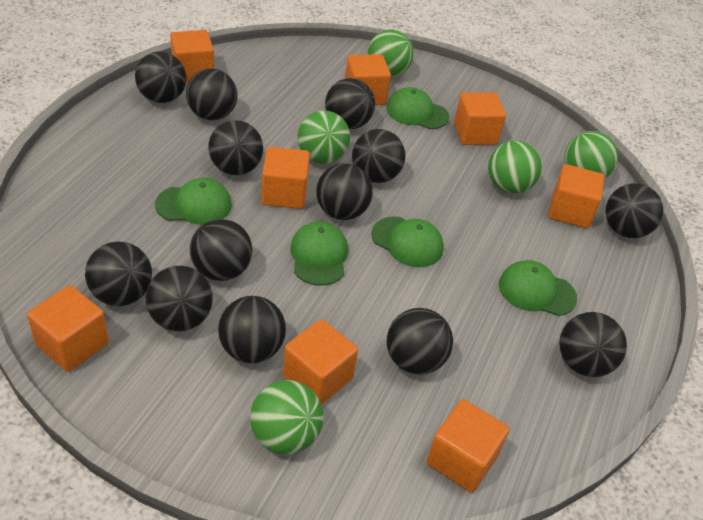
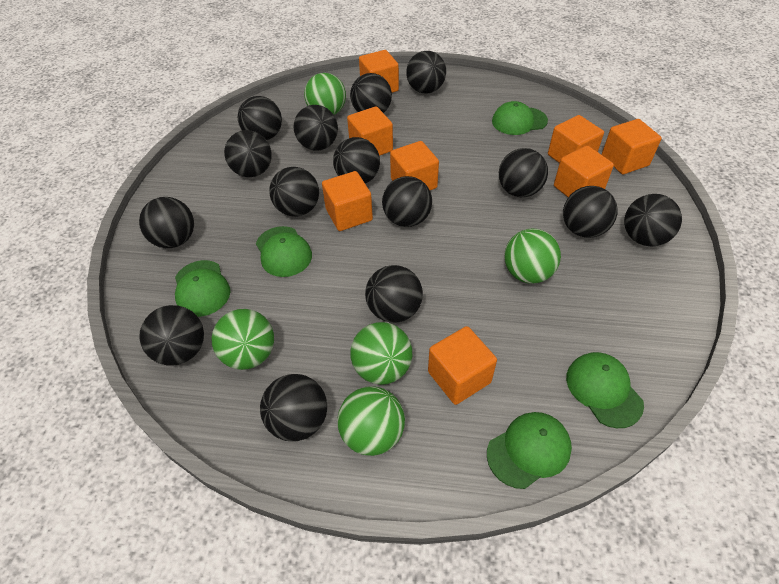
black ball: [85,242,152,306] [135,52,186,103] [146,266,213,331] [186,68,238,120] [190,219,252,281] [208,120,263,175] [218,296,286,363] [316,163,373,220] [325,78,375,129] [352,129,406,183] [387,308,453,375] [559,312,627,377] [605,183,663,238] = 13 -> [139,197,194,248] [139,305,204,366] [224,130,272,177] [238,96,282,140] [260,374,327,441] [269,167,319,216] [294,105,338,151] [333,137,380,183] [350,73,392,113] [365,265,423,323] [382,176,432,227] [406,51,446,94] [499,148,548,197] [563,186,618,238] [624,194,682,247] = 15

